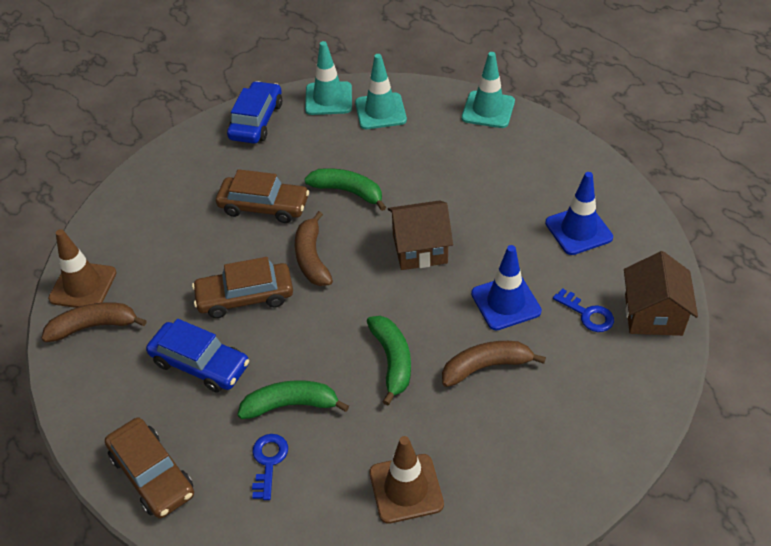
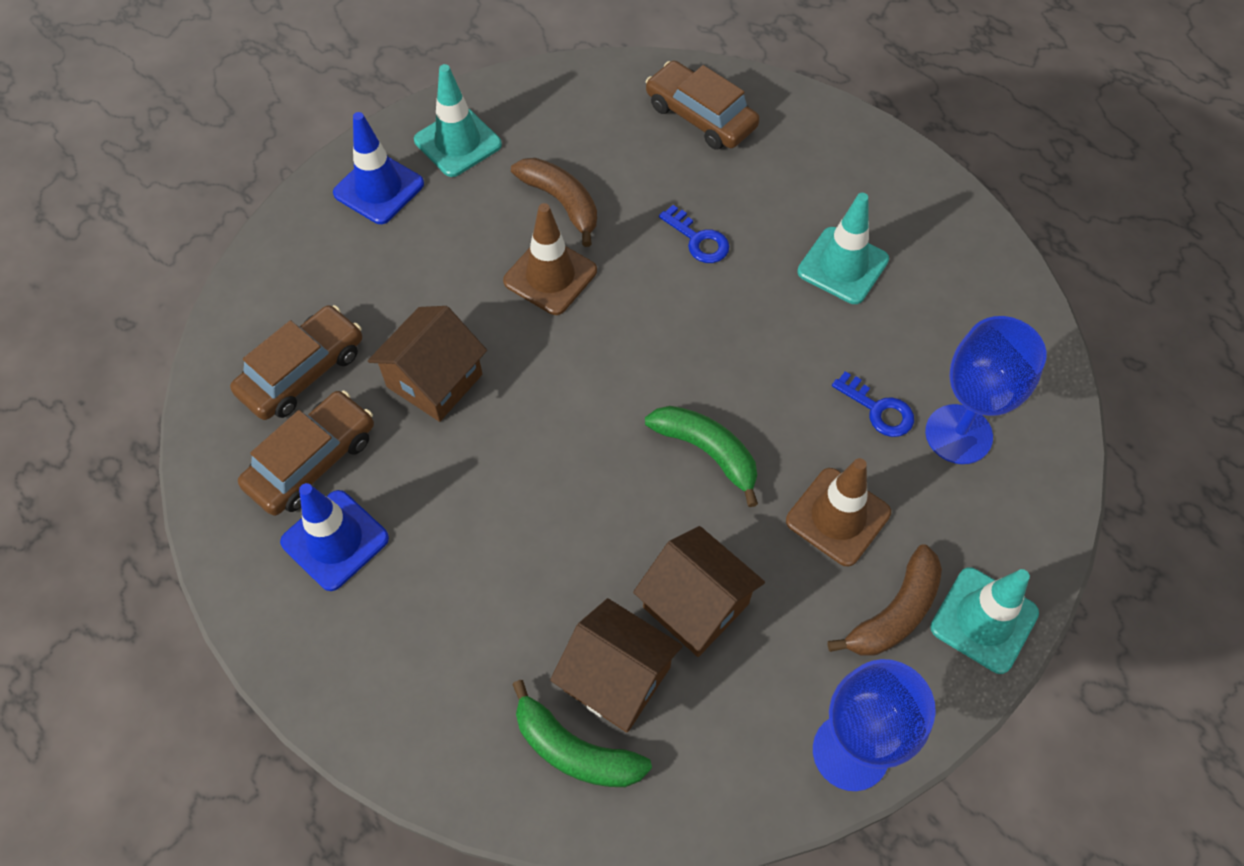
blue car: [146,319,249,392] [227,81,282,144] = 2 -> none = 0
blue goblet: none = 0 -> [813,659,936,791] [925,316,1046,464] = 2
brown banana: [42,302,147,342] [295,211,333,286] [442,341,546,387] = 3 -> [511,158,597,247] [828,544,942,656] = 2
brown house: [388,200,453,270] [624,251,698,336] = 2 -> [368,306,487,422] [550,598,683,733] [633,526,765,657] = 3
green banana: [237,380,349,419] [304,168,386,211] [367,316,411,406] = 3 -> [512,680,652,787] [645,406,758,507] = 2

